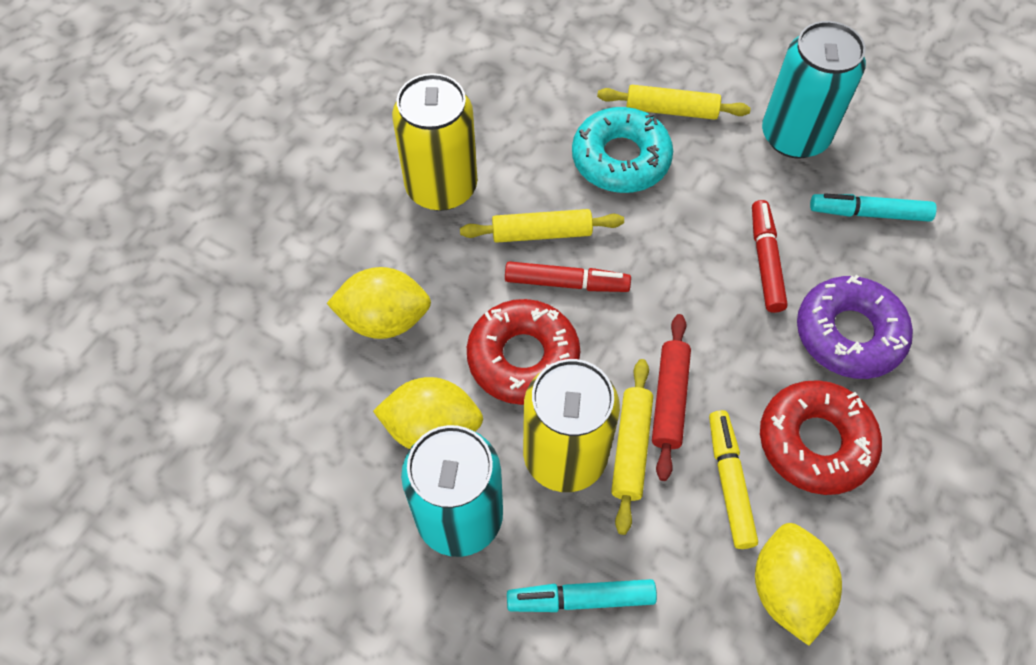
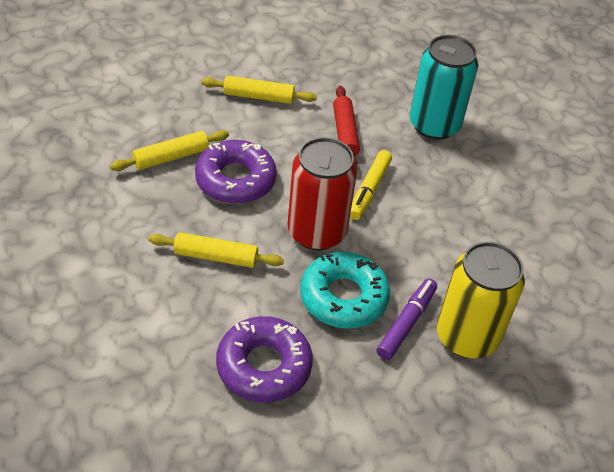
purple donut: [797,275,913,379] = 1 -> [195,140,277,204] [216,316,313,403] = 2
purple marker: none = 0 -> [376,279,437,360] = 1
red can: none = 0 -> [287,137,357,250] = 1
red donut: [467,299,580,405] [760,380,882,495] = 2 -> none = 0
red marker: [505,261,631,292] [752,200,788,313] = 2 -> none = 0
turquoise can: [401,425,503,557] [762,21,866,159] = 2 -> [410,35,479,140] = 1
turquoise marker: [507,579,657,612] [810,193,937,222] = 2 -> none = 0
yellow can: [392,73,477,211] [523,359,620,492] = 2 -> [437,241,525,358] = 1
yellow lemon: [327,267,431,339] [373,377,483,449] [755,523,842,646] = 3 -> none = 0

